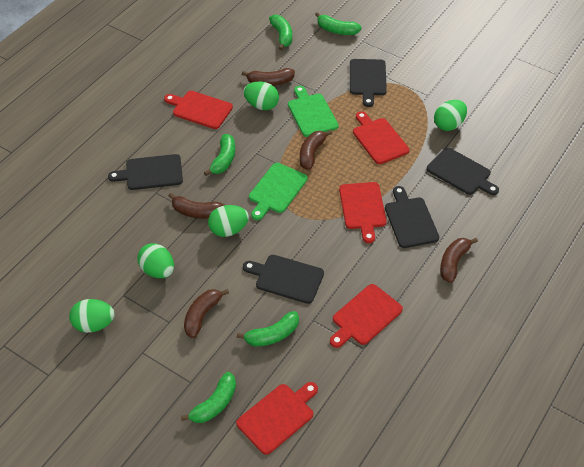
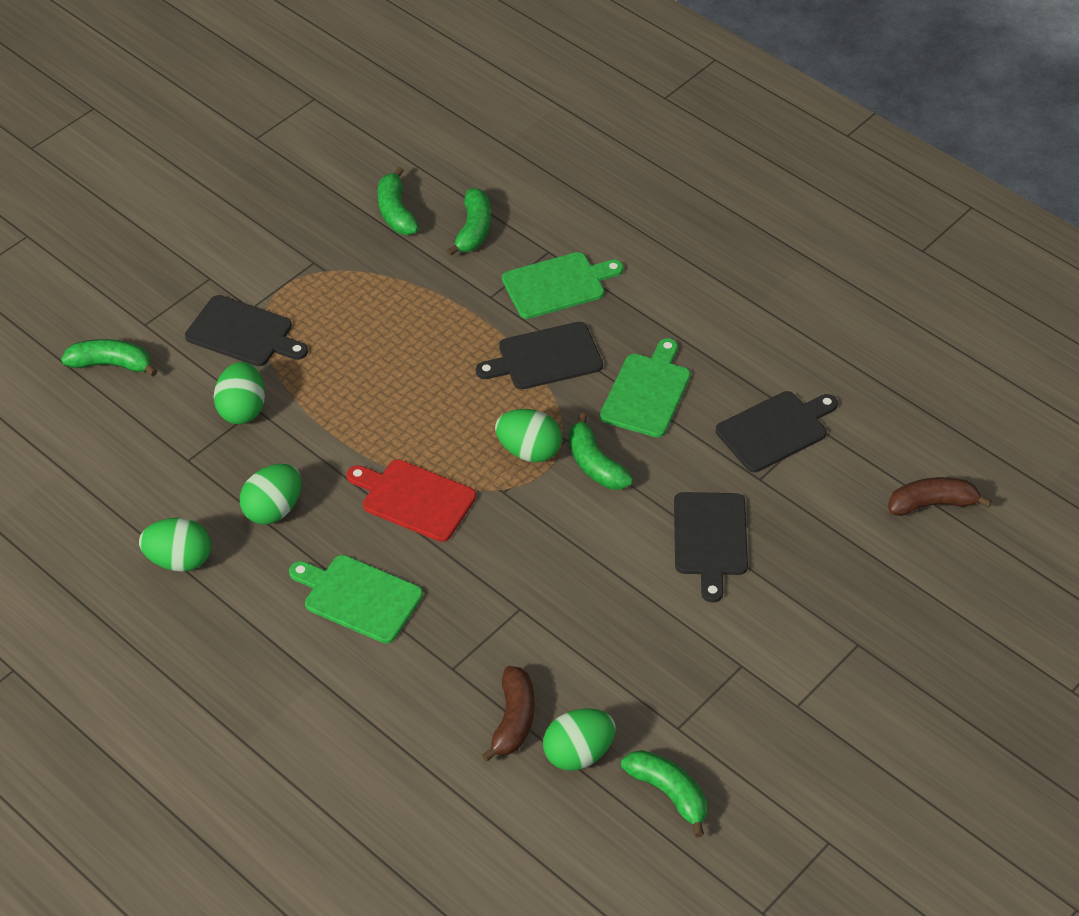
black cutting board: [108,154,183,190] [243,255,324,304] [350,59,387,107] [385,186,439,248] [427,147,499,195] = 5 -> [185,295,308,366] [476,322,603,390] [674,492,748,602] [716,391,838,472] = 4
brown banana: [168,193,224,219] [184,289,229,338] [242,68,295,86] [300,130,332,170] [440,238,478,283] = 5 -> [482,666,534,762] [888,477,992,516] = 2
green cutting board: [249,163,308,220] [288,86,339,137] = 2 -> [289,555,423,644] [502,252,624,319] [600,338,691,438] = 3
red cutting board: [164,91,233,129] [236,382,318,455] [330,284,403,348] [339,182,387,243] [353,111,410,164] = 5 -> [347,459,476,542] = 1

